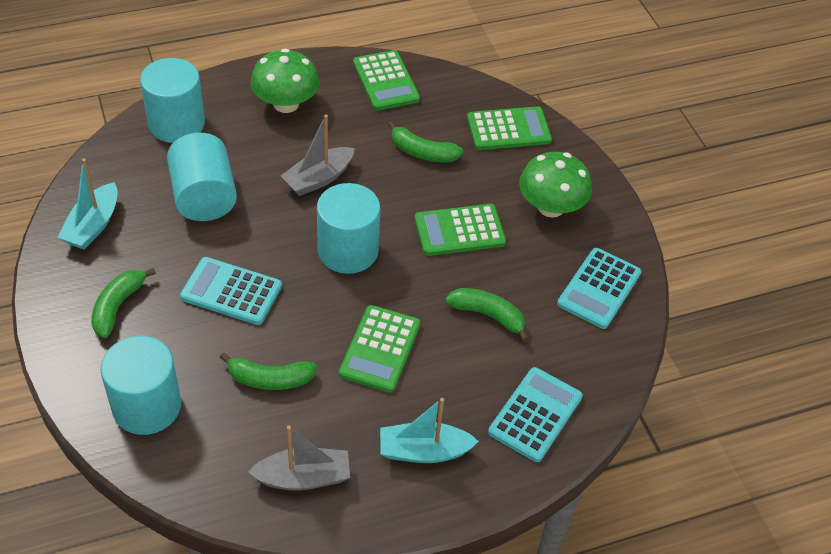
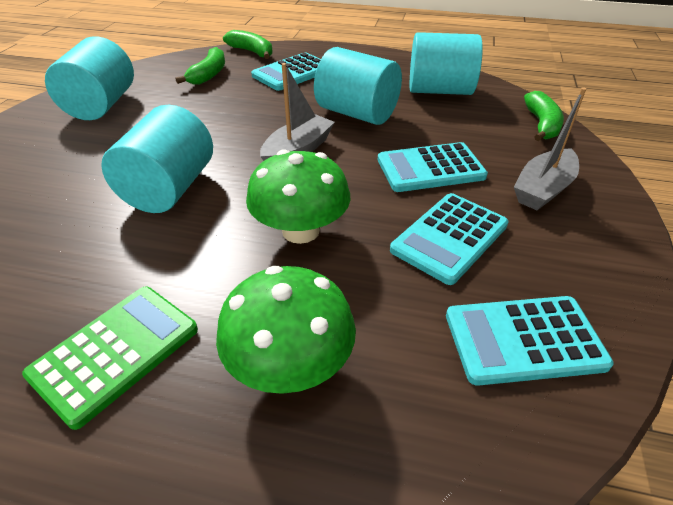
green banana: [91,268,156,338] [219,352,317,390] [388,121,463,163] [445,288,529,342] = 4 -> [176,47,225,85] [223,30,273,59] [524,91,564,141] = 3
green calculator: [339,305,421,393] [353,50,420,111] [415,204,506,256] [467,106,552,150] = 4 -> [22,286,198,430] = 1
turquoise boat: [57,158,118,250] [380,398,479,463] = 2 -> none = 0
turquoise calculator: [180,257,282,325] [488,367,583,462] [557,248,641,329] = 3 -> [251,52,321,91] [378,142,488,192] [390,193,509,285] [446,296,614,386] = 4

